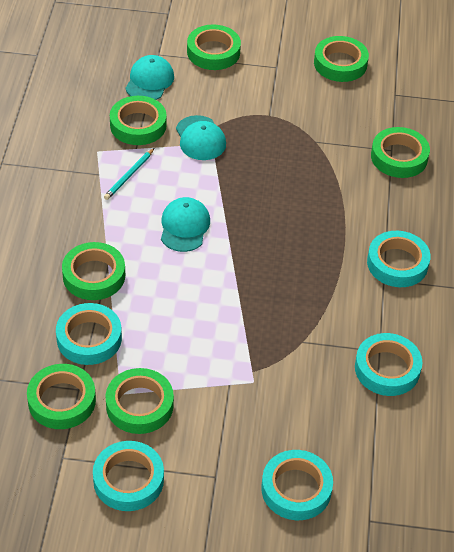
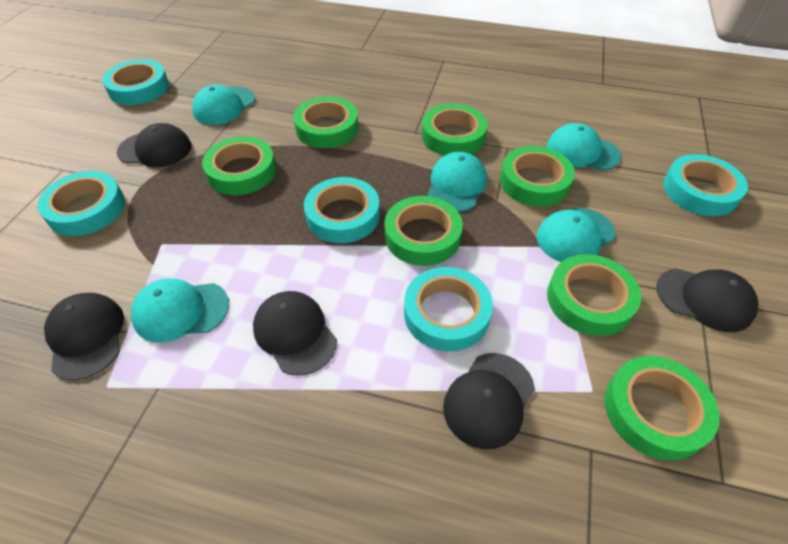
black cap: none = 0 -> [44,293,124,381] [117,123,191,167] [253,291,337,376] [443,353,535,449] [656,268,759,332] = 5
turquoise cap: [125,55,174,100] [161,197,210,252] [176,115,226,160] = 3 -> [131,278,229,342] [192,85,255,125] [427,152,487,212] [537,208,615,262] [547,123,621,171] = 5
turquoise pencil: [104,148,154,200] = 1 -> none = 0

